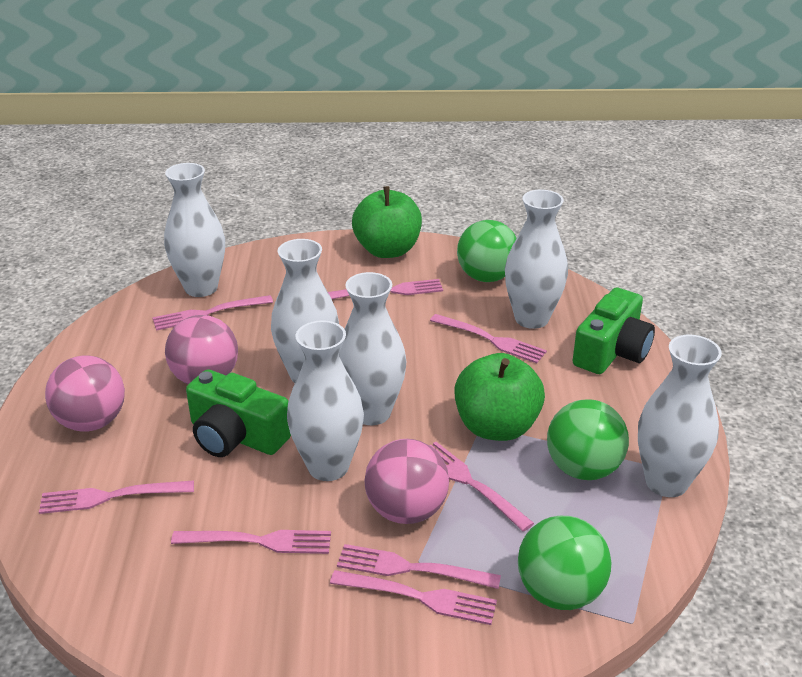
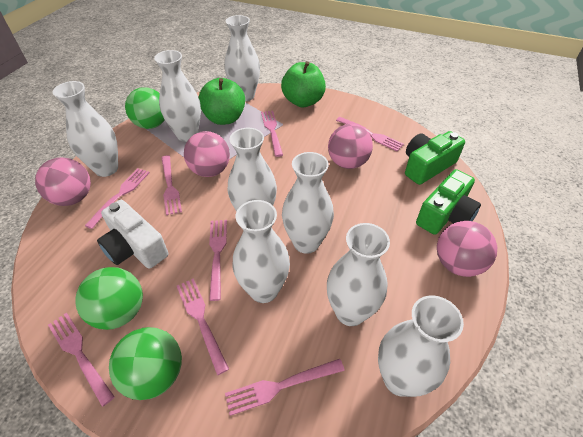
pink ball: [45,356,125,432] [165,315,238,384] [364,439,449,524] = 3 -> [35,157,91,206] [184,131,230,177] [328,124,373,169] [437,221,497,277] = 4
white camera: none = 0 -> [97,200,169,269] = 1
white vase: [164,163,225,297] [271,239,339,383] [287,320,364,481] [339,272,406,425] [505,190,568,329] [638,335,722,497] = 6 -> [52,81,118,177] [154,50,201,142] [224,15,260,101] [228,128,277,212] [232,200,290,303] [282,152,334,254] [327,223,390,326] [378,295,464,397] = 8

